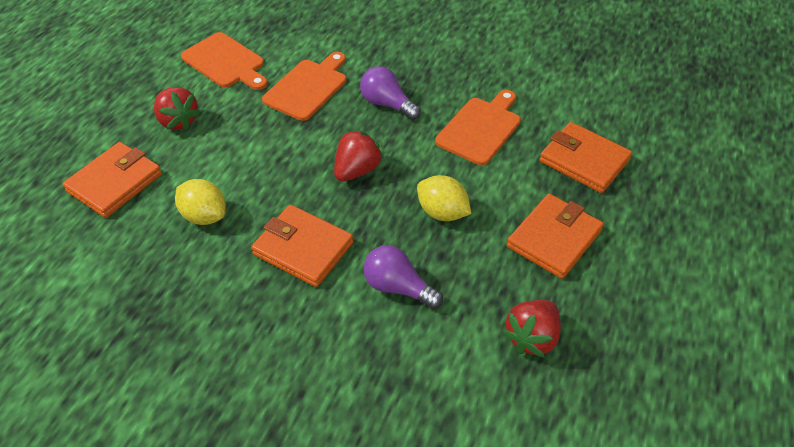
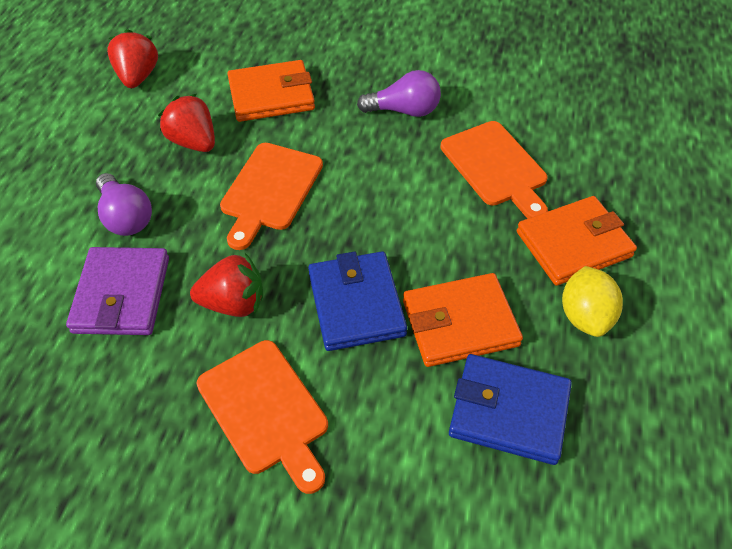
blue wallet: none = 0 -> [308,251,407,351] [449,354,572,465] = 2
orange wallet: [62,142,162,218] [251,205,354,287] [507,194,604,279] [539,122,632,193] = 4 -> [227,60,315,122] [403,273,523,367] [517,196,637,286] = 3
purple wallet: none = 0 -> [66,247,169,335] = 1
yellow lemon: [175,179,226,225] [417,175,471,221] = 2 -> [562,266,623,337] = 1

